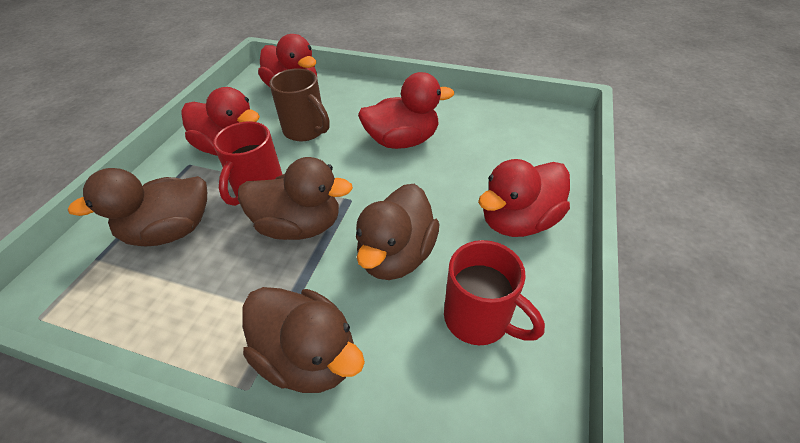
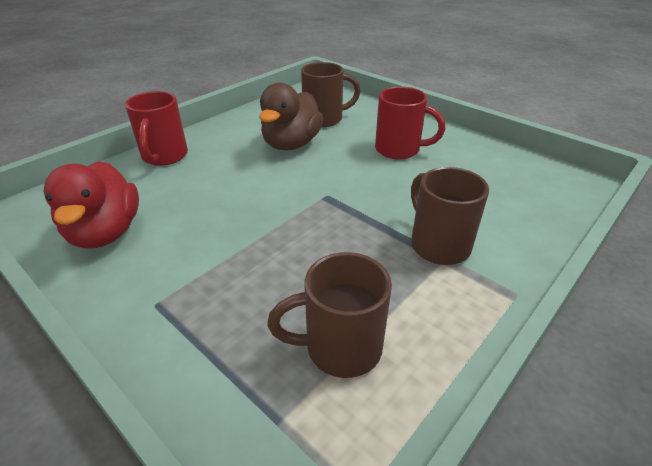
brown duck: [68,168,207,246] [238,157,353,240] [242,287,365,393] [356,184,439,280] = 4 -> [259,82,323,150] = 1
brown mug: [269,68,330,141] = 1 -> [267,252,392,378] [301,62,361,127] [411,167,489,265] = 3
red duck: [181,87,260,156] [258,34,317,87] [358,72,454,149] [478,159,570,237] = 4 -> [44,161,139,249] = 1

